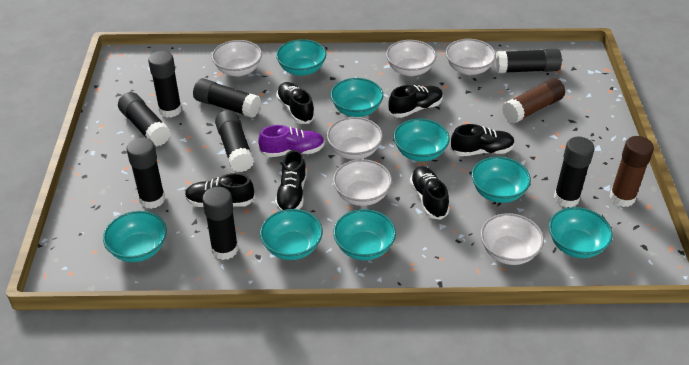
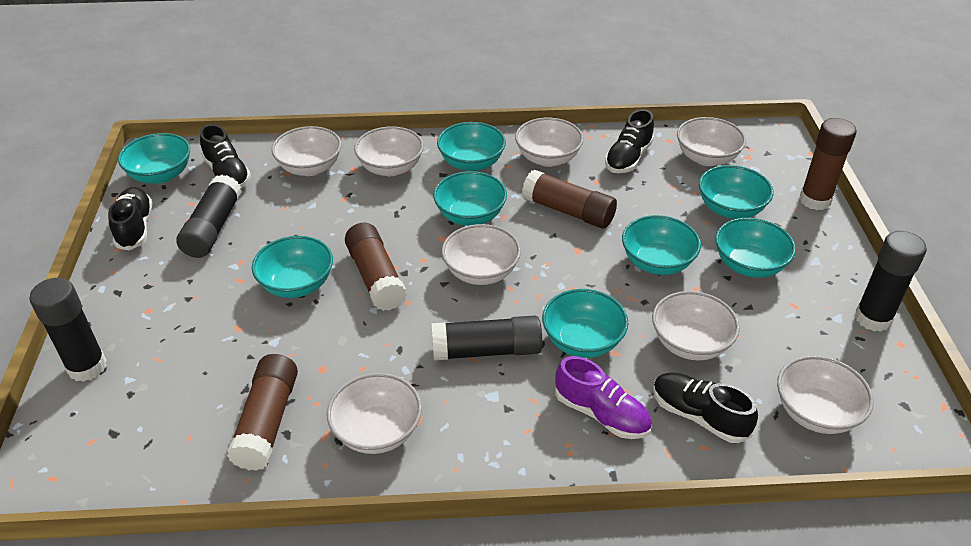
black glue stick: [118,92,171,147] [126,138,165,209] [148,51,182,118] [193,78,261,118] [202,187,238,260] [215,110,254,172] [495,49,562,73] [554,137,595,208] = 8 -> [29,278,107,382] [176,174,242,258] [432,315,542,360] [854,231,927,332] = 4
black shoe: [185,173,255,207] [275,150,307,211] [276,82,315,124] [388,85,443,118] [410,166,450,220] [450,124,515,156] = 6 -> [108,187,153,251] [200,124,251,188] [605,109,654,173] [653,373,758,443] = 4
brown glue stick: [502,78,565,123] [609,136,654,207] = 2 -> [227,354,298,471] [345,223,407,311] [522,170,617,229] [799,118,857,210] = 4
white bowl: [212,40,262,76] [327,117,383,160] [333,159,392,206] [386,40,436,76] [446,39,496,75] [480,213,544,265] = 6 -> [271,126,341,176] [327,373,422,454] [354,126,424,176] [442,224,521,285] [515,118,584,167] [652,291,740,361] [677,117,746,166] [777,356,874,434] = 8

